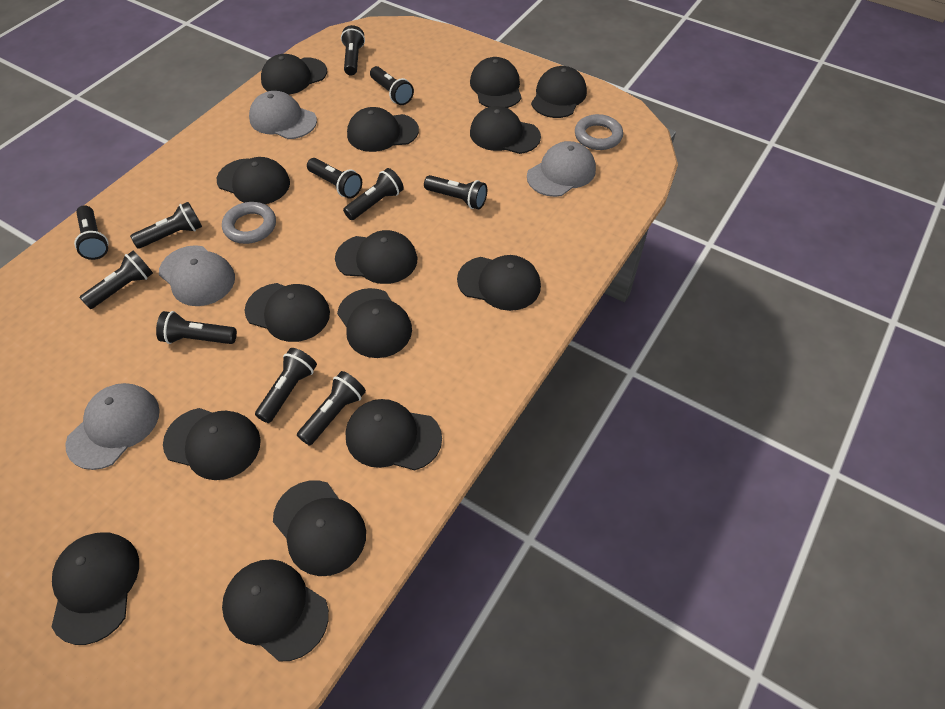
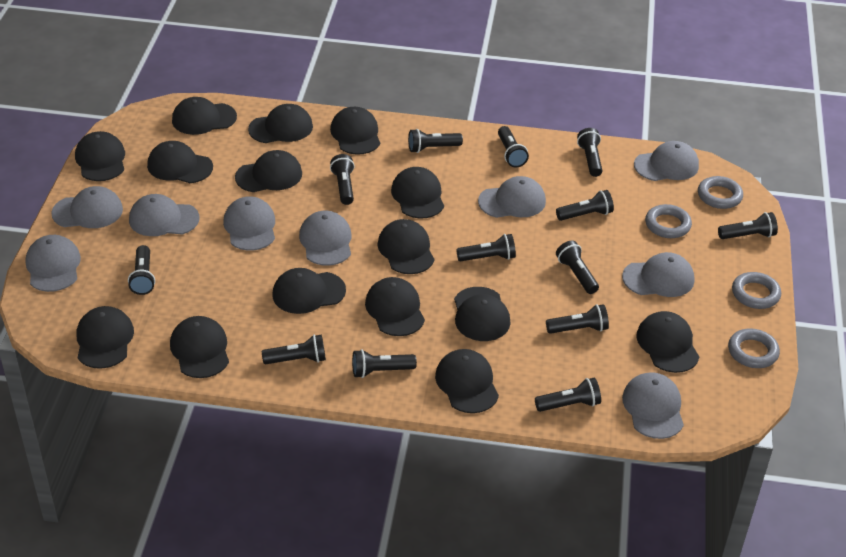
black flashlight: [74,205,109,260] [79,251,153,309] [130,202,202,248] [156,311,237,344] [255,348,317,423] [297,371,366,446] [307,158,362,199] [341,25,365,75] [343,168,404,220] [370,66,414,105] [424,175,487,209] = 11 -> [128,245,155,295] [262,334,326,364] [330,154,355,205] [352,349,417,378] [408,129,463,153] [456,234,516,261] [498,126,529,167] [535,378,601,412] [546,304,609,334] [556,190,614,221] [556,241,599,294] [577,128,602,177] [718,212,778,239] = 13
grey cap: [65,383,160,470] [159,245,235,306] [249,91,317,139] [527,141,596,197] = 4 -> [25,235,81,292] [51,186,123,228] [129,194,199,236] [223,196,275,251] [299,211,351,266] [478,176,546,218] [622,252,694,297] [622,372,684,439] [634,141,699,181] = 9
grey ring: [222,202,276,244] [575,114,623,150] = 2 -> [645,204,692,238] [698,176,743,209] [728,329,780,368] [732,272,781,309] = 4

